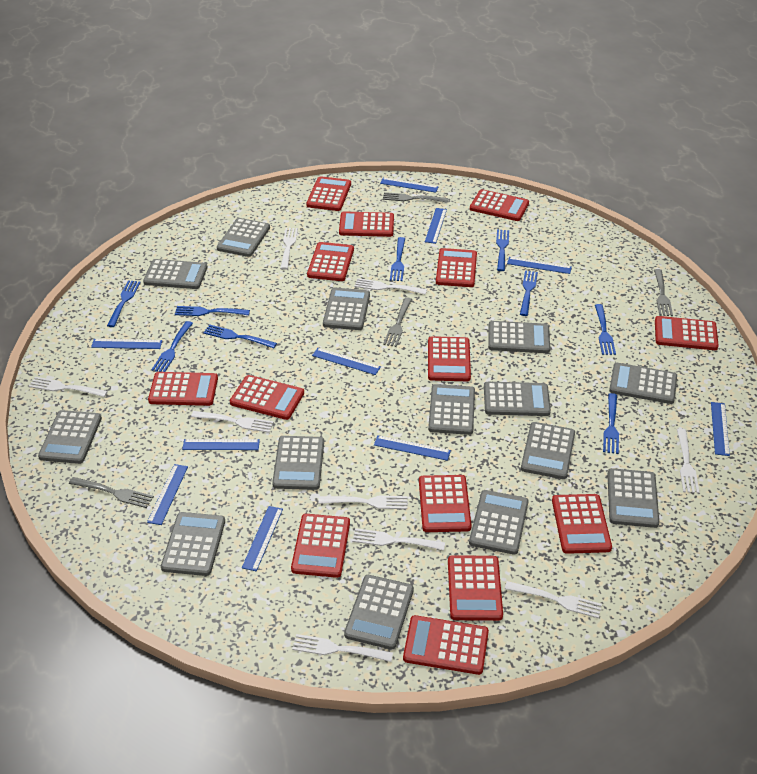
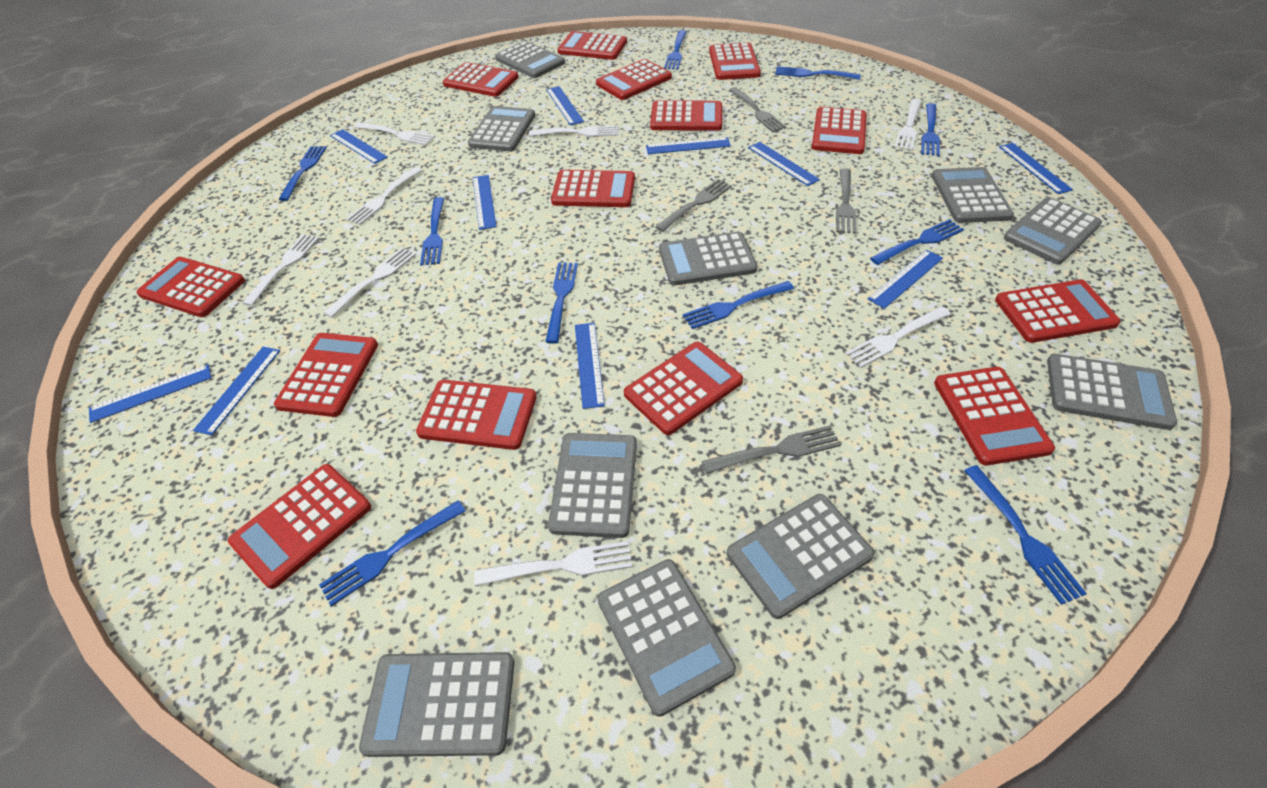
blue fork: [107,280,141,327] [151,321,193,372] [175,306,250,316] [203,324,277,348] [390,237,405,281] [496,229,509,271] [520,270,538,316] [595,304,616,355] [603,393,619,454] = 9 -> [278,146,327,201] [319,500,466,606] [420,197,445,266] [545,262,578,344] [664,30,686,69] [683,281,794,329] [775,66,861,80] [870,219,964,265] [921,103,940,156] [964,465,1087,605] = 10
grey calculator: [38,410,102,464] [143,259,207,289] [161,512,225,576] [217,218,270,257] [272,436,324,490] [323,288,370,330] [344,575,414,650] [428,384,475,435] [469,490,528,555] [484,382,551,416] [488,321,550,353] [521,422,575,479] [607,468,659,528] [609,363,677,404] = 14 -> [359,652,514,757] [468,106,535,151] [495,41,565,78] [548,433,637,538] [597,559,736,717] [659,232,757,286] [727,494,875,619] [932,167,1014,223] [1004,197,1102,264] [1047,354,1177,430] = 10
white fork: [29,377,108,397] [191,411,274,433] [280,228,298,270] [292,634,393,662] [318,496,407,509] [352,528,445,550] [354,278,427,295] [505,581,602,618] [677,428,699,493] = 9 -> [242,234,319,306] [323,248,416,318] [346,167,422,225] [354,122,435,145] [474,541,632,586] [529,125,619,137] [845,306,950,368] [894,99,921,151] = 8

